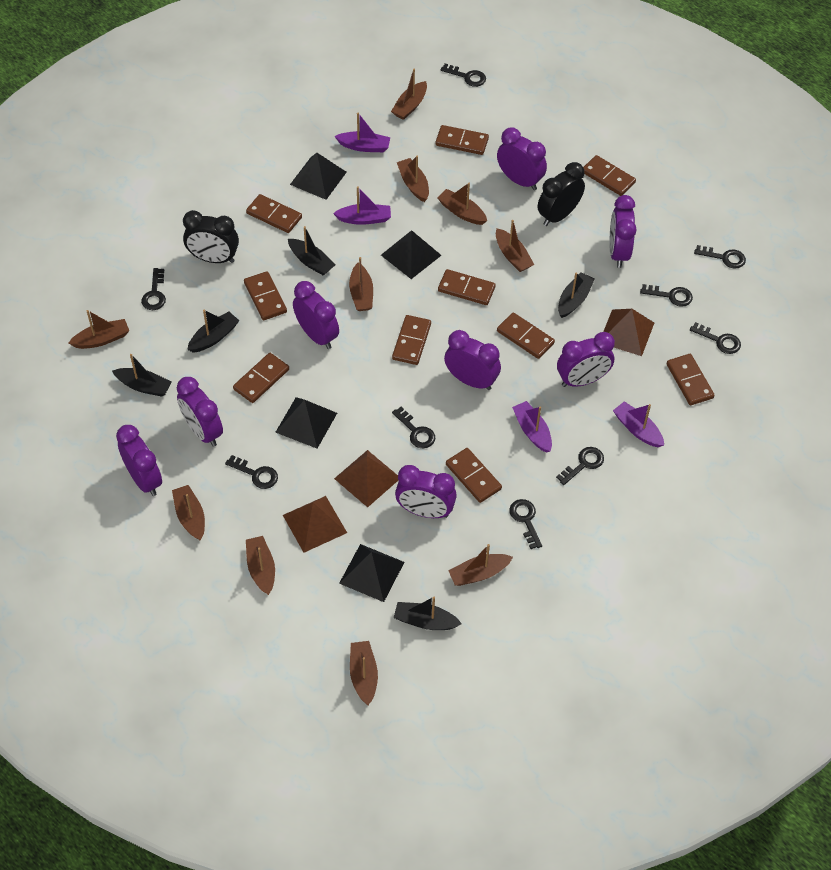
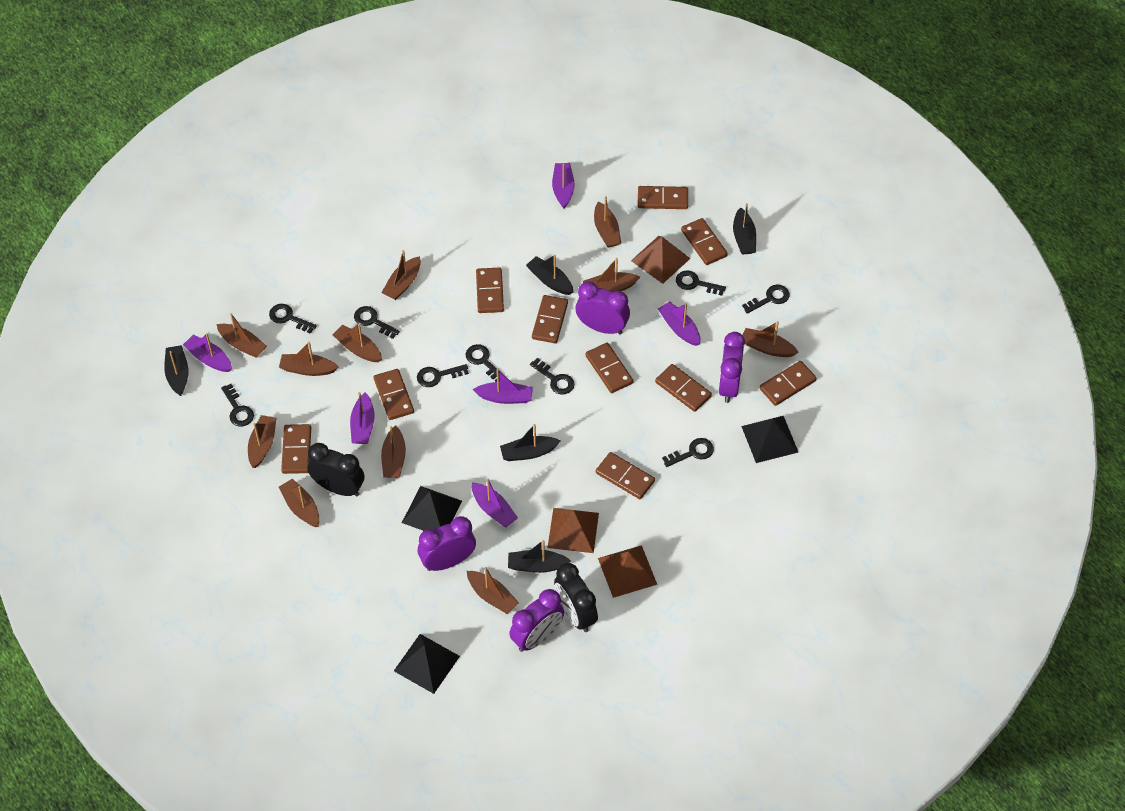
black pyramid: [275,397,337,448] [290,153,347,200] [339,544,404,602] [381,230,442,279] = 4 -> [394,634,460,694] [402,486,462,531] [741,416,798,463] = 3
brown boat: [69,310,129,349] [172,485,205,540] [246,536,275,595] [349,257,373,311] [350,641,378,705] [391,69,427,120] [397,156,429,202] [437,183,487,225] [448,544,513,586] [496,220,534,272] = 10 -> [216,313,267,358] [248,415,276,468] [279,342,338,376] [279,478,320,527] [332,324,382,362] [381,250,421,300] [381,425,406,478] [467,567,519,614] [583,258,640,292] [594,196,621,248] [743,321,799,357] = 11
purple boat: [333,186,391,225] [334,113,390,152] [512,401,552,453] [613,401,664,447] = 4 -> [183,333,232,372] [350,392,375,444] [472,479,518,528] [473,369,533,404] [552,163,575,208] [658,301,700,346] = 6
purple clock: [116,425,162,496] [177,377,223,447] [293,281,339,349] [395,465,457,518] [444,330,501,390] [497,128,547,190] [557,332,615,387] [609,195,637,268] = 8 -> [418,516,476,571] [509,589,564,652] [575,281,630,334] [718,332,745,403] = 4

